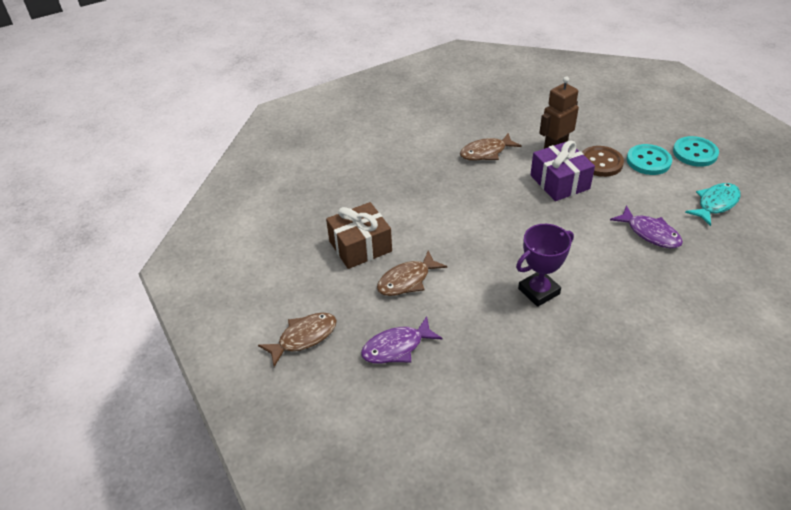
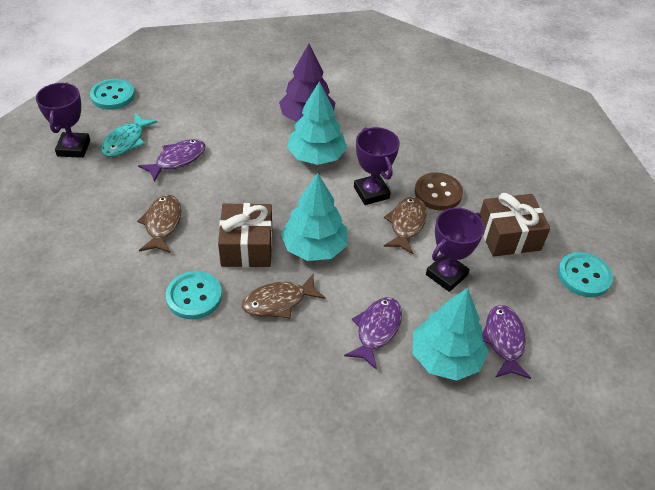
brown gift: [326,202,392,269] = 1 -> [218,203,272,267] [480,193,551,257] = 2
brown robot: [539,76,579,149] = 1 -> none = 0
purple fish: [361,316,443,364] [610,205,683,248] = 2 -> [138,139,206,182] [344,297,402,370] [482,305,531,379] = 3
purple gift: [530,140,595,201] = 1 -> none = 0
purple tree: none = 0 -> [279,44,336,122] = 1
purple trophy: [516,224,574,307] = 1 -> [36,82,90,158] [354,127,400,205] [426,208,485,292] = 3
turquoise button: [627,144,672,175] [673,136,719,167] = 2 -> [90,79,135,110] [166,271,222,319] [558,252,613,297] = 3
turquoise tree: none = 0 -> [281,173,348,261] [287,81,347,165] [413,288,488,381] = 3

